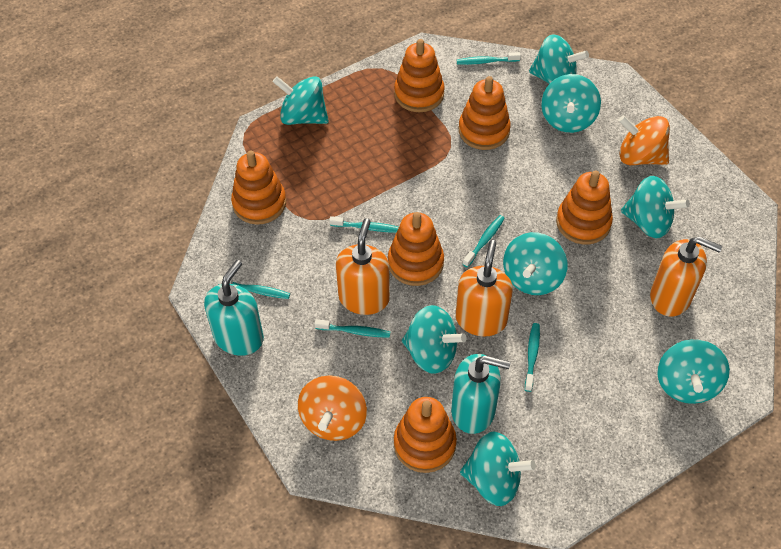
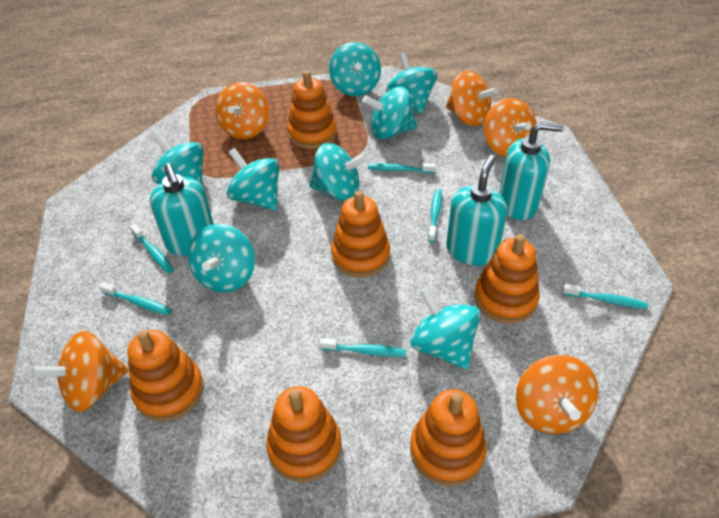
orange soap dispenser: [336,218,390,315] [456,240,513,337] [650,236,722,317] = 3 -> none = 0
orange spinning top: [298,375,367,441] [618,115,670,165] = 2 -> [31,331,129,412] [215,82,269,139] [446,71,499,126] [484,98,536,157] [516,355,599,434] = 5
turquoise soap dispenser: [204,260,264,356] [451,354,511,434] = 2 -> [150,163,214,256] [446,155,507,266] [499,122,564,220] = 3

